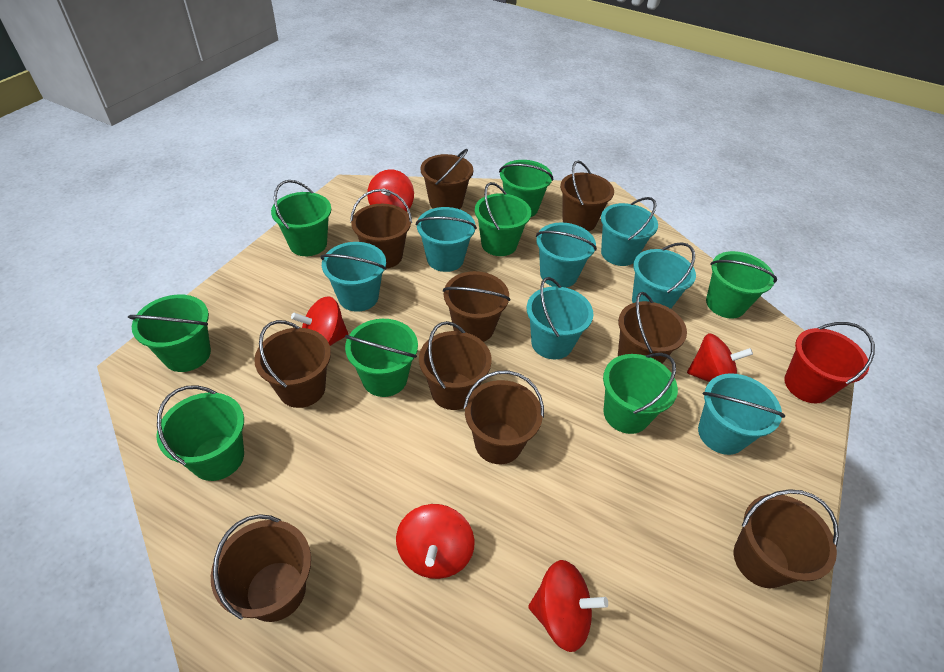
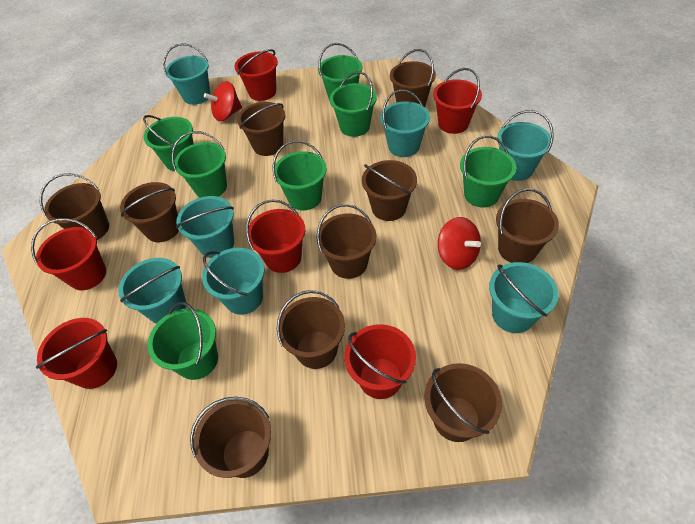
green bucket: [128,295,211,372] [156,385,244,481] [271,180,331,256] [345,319,418,397] [475,182,531,256] [499,160,553,217] [603,353,678,434] [706,251,777,319] = 8 -> [143,115,193,171] [147,302,218,380] [172,131,227,198] [272,141,326,211] [318,43,362,101] [330,71,377,137] [460,135,516,208] = 7
red bucket: [784,322,875,403] = 1 -> [31,218,106,290] [36,318,117,389] [234,49,278,101] [246,199,305,273] [344,324,416,399] [433,68,482,134] = 6
red spinning top: [291,297,348,346] [367,169,414,212] [396,504,474,579] [528,560,608,652] [687,333,753,382] = 5 -> [204,81,242,121] [438,217,481,270] = 2

